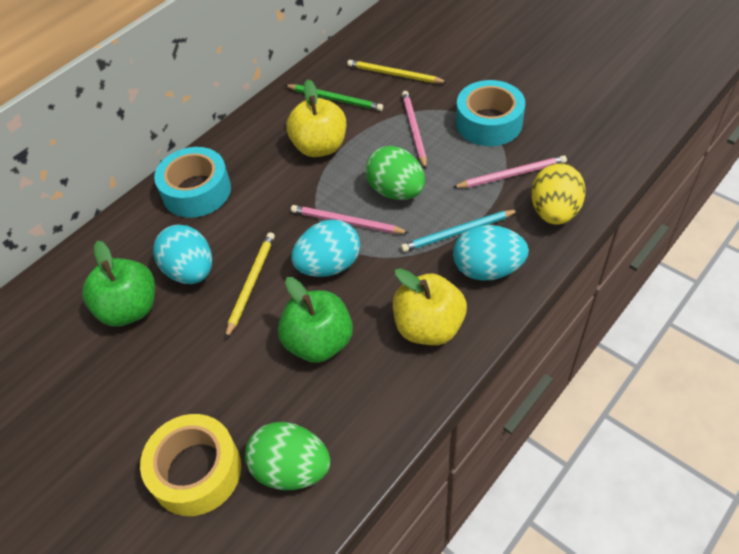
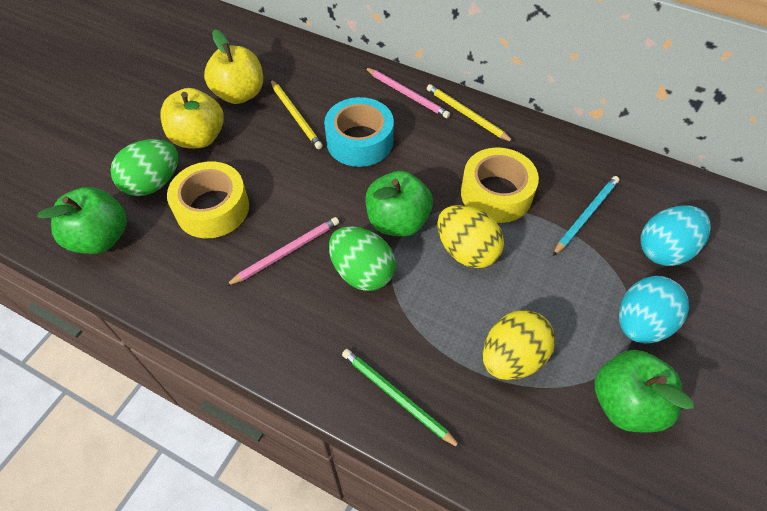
green apple: [82,240,155,326] [278,277,353,363] = 2 -> [37,187,127,254] [366,171,433,237] [594,350,694,432] = 3
pink pencil: [291,205,409,234] [402,91,427,169] [452,155,567,188] = 3 -> [226,217,339,286] [365,67,450,118] = 2
turquoise egg: [153,225,212,284] [291,220,360,277] [453,225,529,281] = 3 -> [619,276,689,343] [640,205,711,266] = 2
turquoise tape: [154,147,231,218] [456,80,525,146] = 2 -> [324,97,394,167] = 1
yellow egg: [531,163,586,225] = 1 -> [437,205,504,268] [483,310,555,380] = 2
yellow tape: [140,414,241,516] = 1 -> [167,161,249,238] [461,148,539,223] = 2

